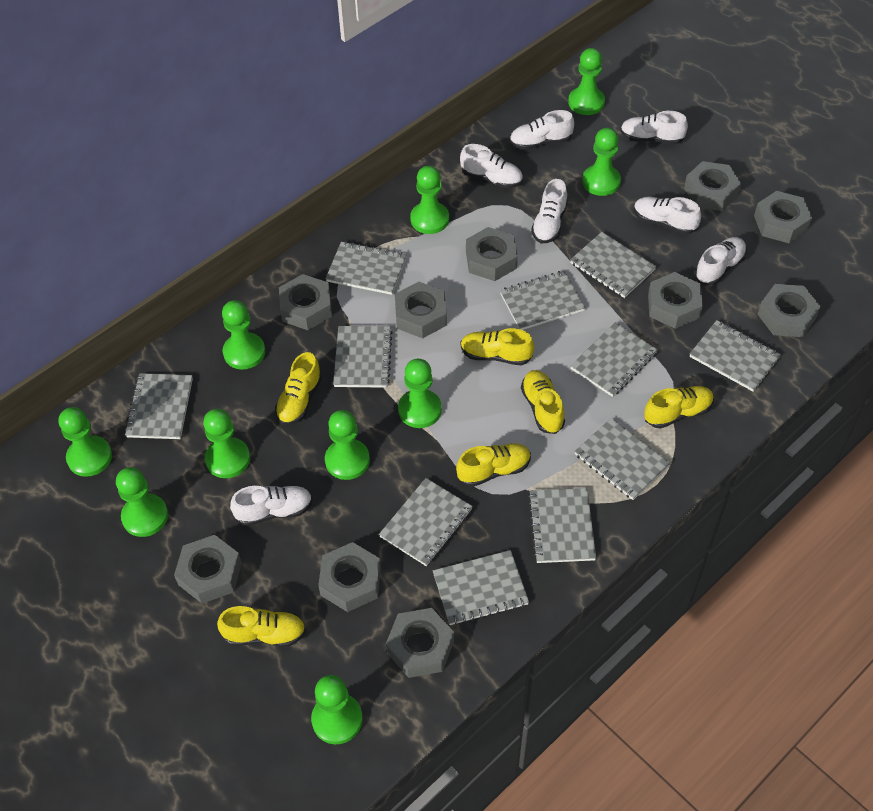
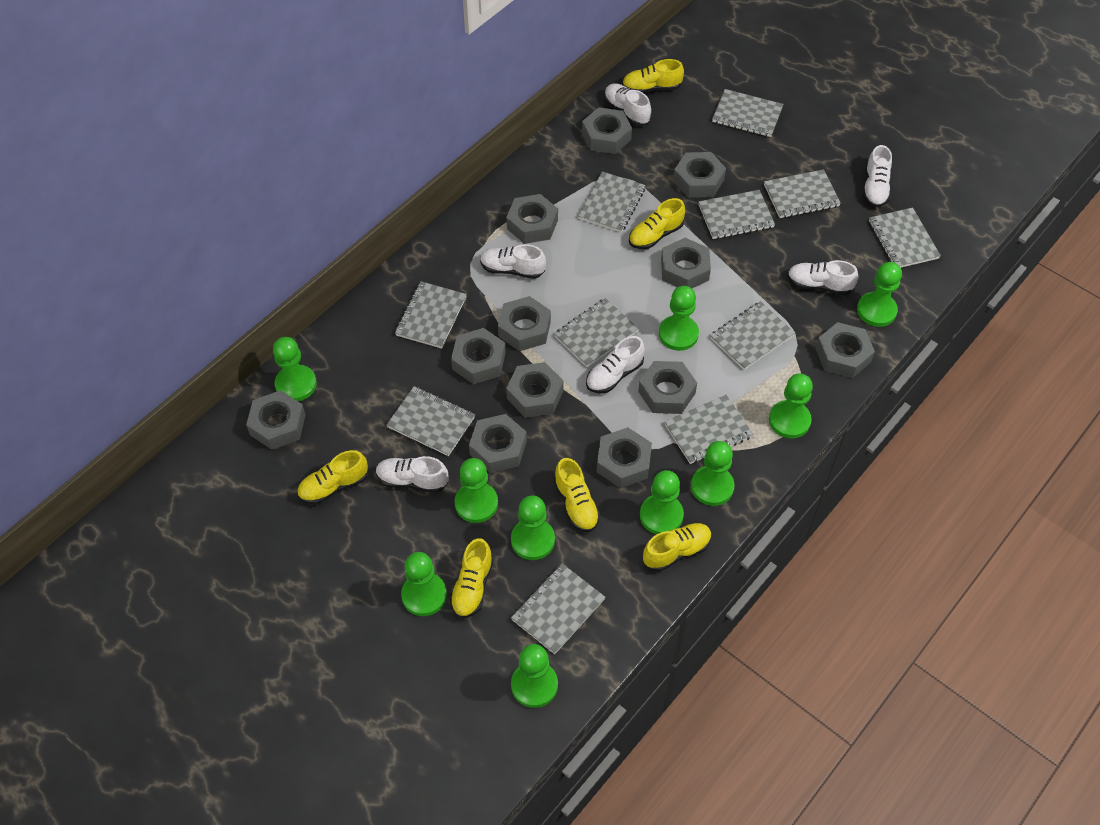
grey nut: [174,535,242,604] [279,274,332,330] [318,542,381,612] [386,608,454,678] [395,282,447,338] [466,227,518,281] [648,272,703,329] [684,161,741,211] [754,191,812,243] [758,284,821,337] = 10 -> [246,390,306,450] [451,328,505,384] [469,414,527,473] [498,296,551,351] [506,194,558,244] [506,362,564,418] [582,107,632,154] [597,427,652,488] [638,361,697,414] [661,238,711,288] [673,152,726,198] [816,322,875,378] = 12
white shoe: [230,486,313,526] [460,144,523,188] [510,110,574,150] [531,179,568,243] [620,111,688,144] [634,197,701,234] [695,237,747,285] = 7 -> [376,456,448,493] [480,244,546,279] [586,336,645,393] [604,83,651,126] [787,260,858,295] [863,145,892,208] = 6

